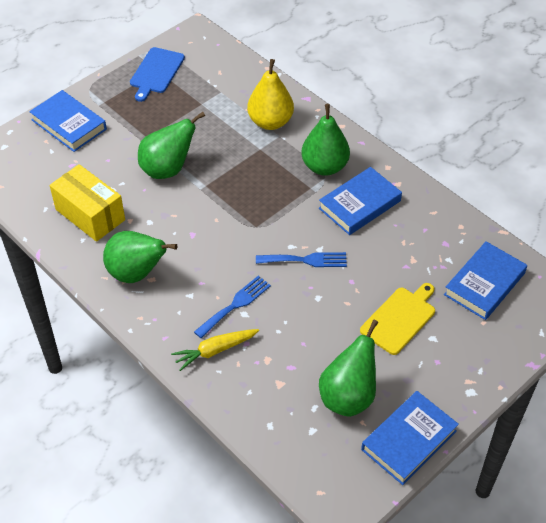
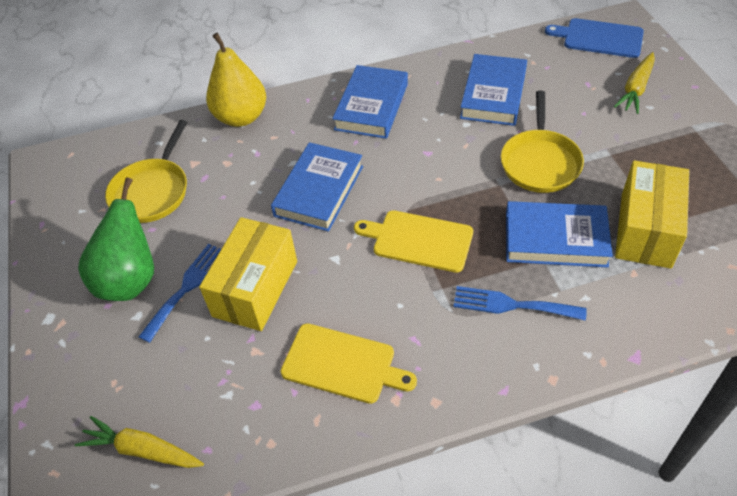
green pear: [103,231,178,283] [138,112,205,179] [302,104,350,176] [319,320,378,417] = 4 -> [78,177,154,301] = 1
yellow box: [49,164,125,242] = 1 -> [199,217,297,331] [615,161,690,269] = 2
yellow carrot: [171,329,259,371] = 1 -> [75,416,204,468] [614,52,655,114] = 2
yellow cutting board: [360,283,435,355] = 1 -> [281,323,417,404] [354,210,473,273] = 2
yellow pan: none = 0 -> [105,120,187,223] [501,91,584,193] = 2

